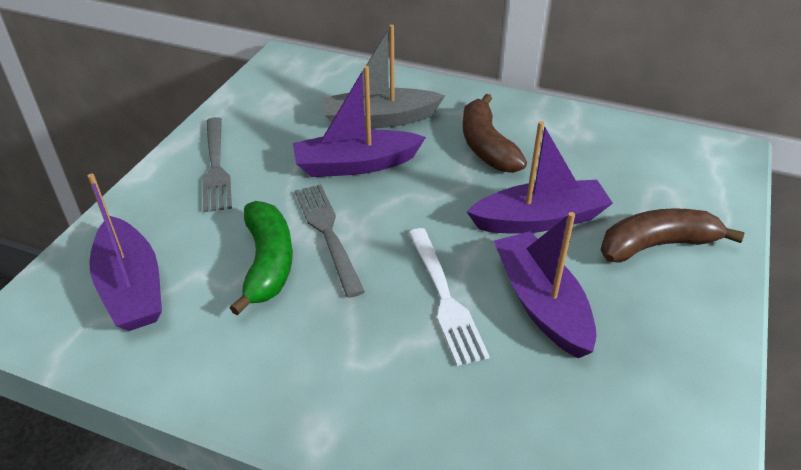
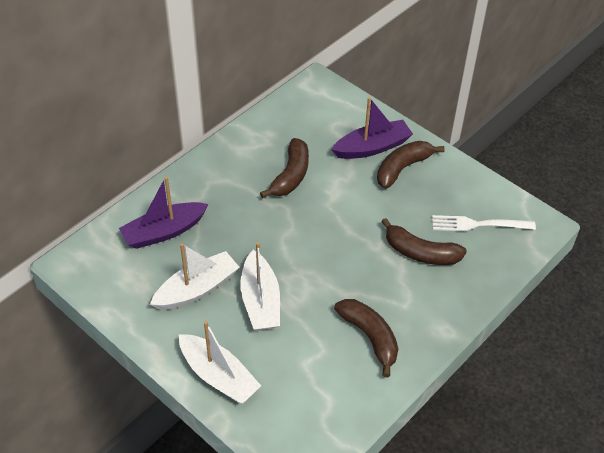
brown banana: [463,94,527,173] [601,208,745,263] = 2 -> [260,138,309,198] [334,299,398,377] [377,141,445,189] [381,218,467,265] = 4
green banana: [230,201,293,316] = 1 -> none = 0
grey boat: [322,24,445,129] = 1 -> none = 0
grey fork: [202,117,232,212] [295,184,365,298] = 2 -> none = 0
purple boat: [88,173,162,331] [293,66,426,177] [467,121,613,234] [494,212,596,358] = 4 -> [119,176,209,249] [331,97,413,159] = 2
white boat: none = 0 -> [150,243,240,310] [179,321,261,404] [240,242,280,330] = 3

